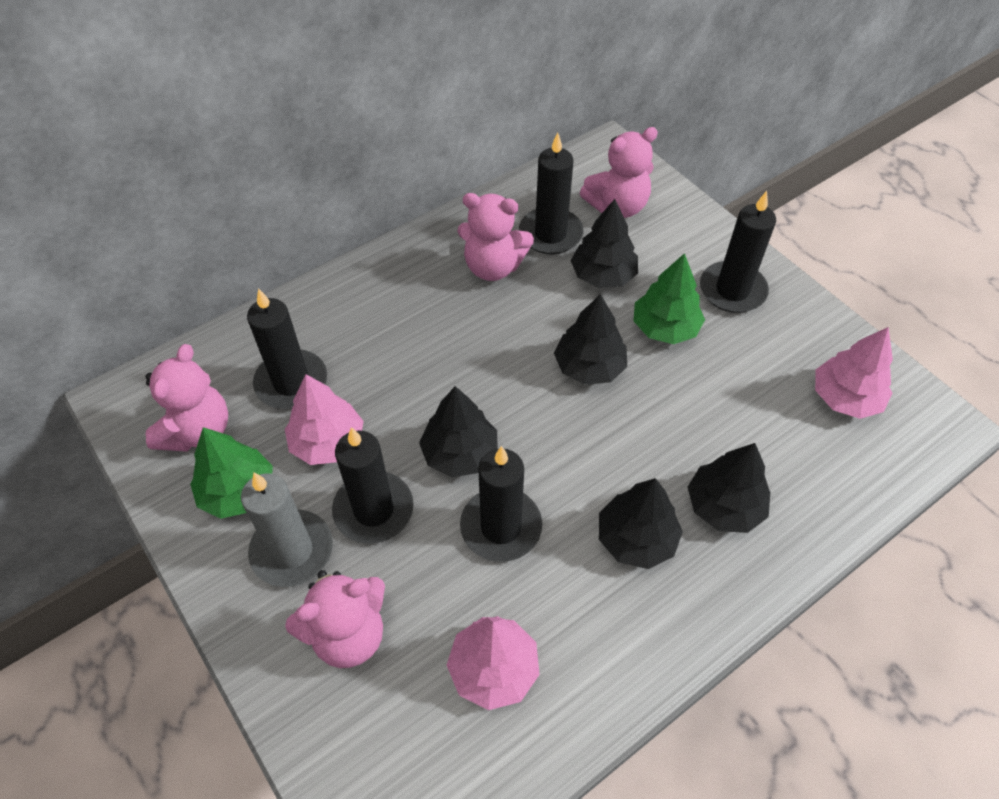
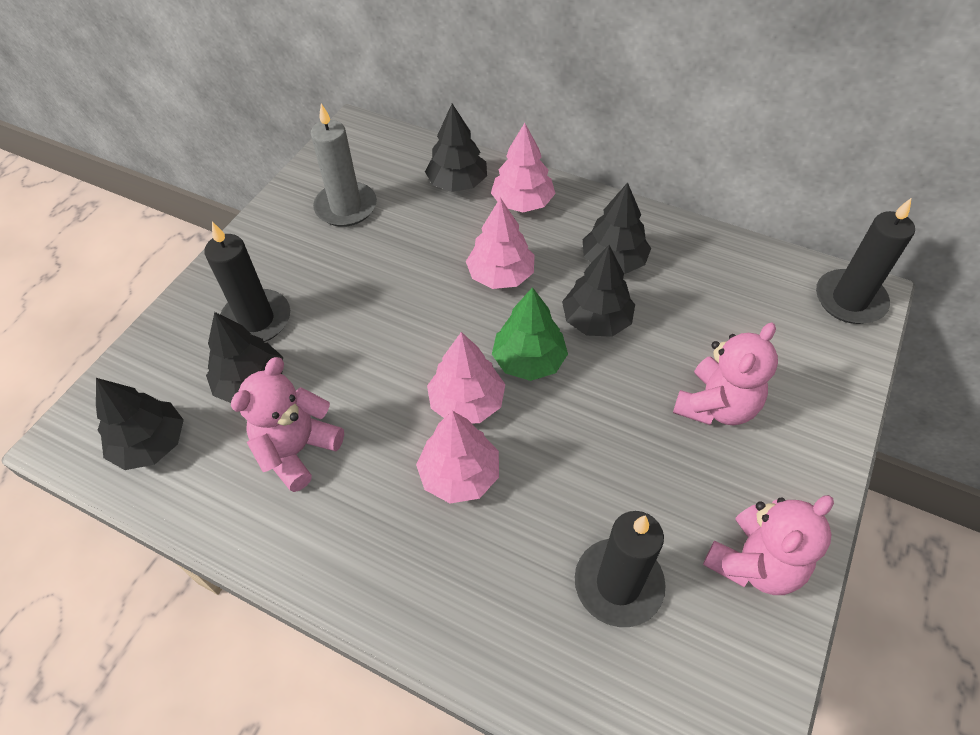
black candle: [247,288,327,409] [332,427,414,544] [460,446,542,562] [519,133,583,254] [700,191,776,313] = 5 -> [205,222,290,342] [575,511,666,627] [816,198,915,324] = 3
green tree: [190,427,273,519] [633,253,705,344] = 2 -> [492,287,568,381] = 1
pink teddy bear: [145,344,228,452] [285,570,385,668] [457,193,534,281] [580,127,658,218] = 4 -> [231,357,344,492] [673,323,778,425] [703,495,834,595] = 3
pink tree: [285,374,364,465] [447,616,540,710] [815,327,893,419] = 3 -> [416,411,499,504] [427,332,505,423] [466,198,535,289] [491,123,555,212] = 4

